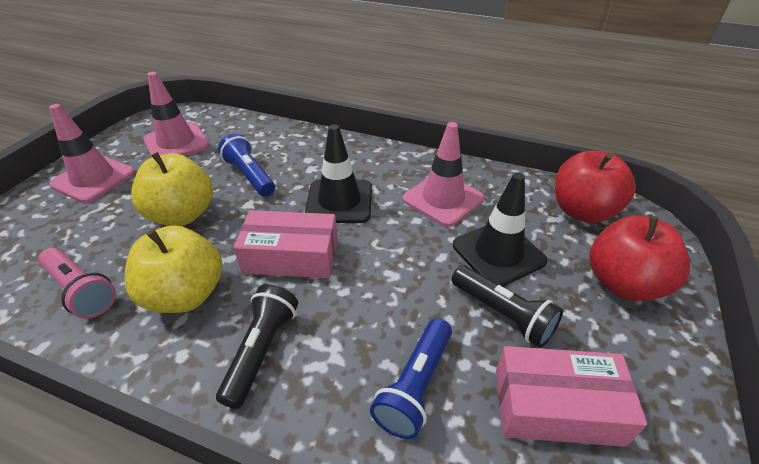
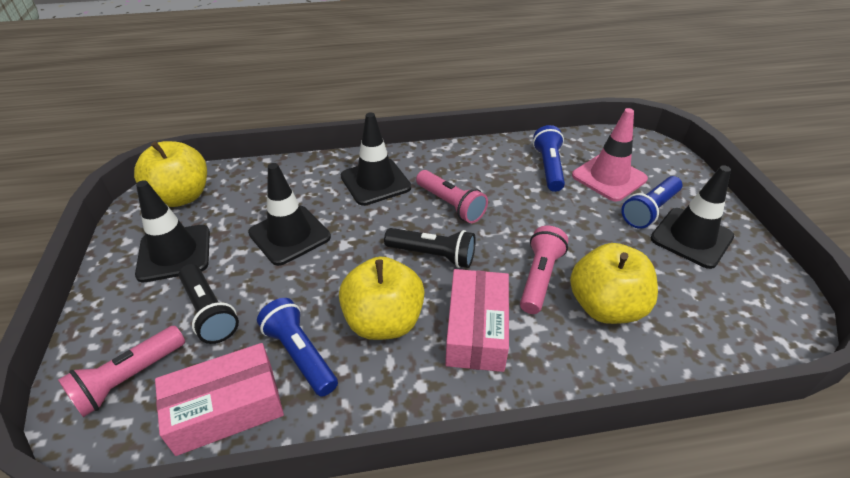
black traffic cone: [305,124,372,223] [453,173,548,287] = 2 -> [135,180,210,282] [248,163,331,266] [341,112,411,206] [651,165,735,269] = 4
blue flashlight: [218,133,275,197] [370,318,452,439] = 2 -> [257,298,338,397] [533,125,565,192] [621,176,682,229] = 3
pink flashlight: [38,248,116,319] = 1 -> [58,326,185,417] [416,170,488,223] [520,226,568,314] = 3
pink traffic cone: [49,104,135,203] [143,72,210,157] [403,122,484,227] = 3 -> [572,108,648,202] = 1
red apple: [555,151,636,223] [589,215,690,301] = 2 -> none = 0
yellow apple: [125,226,222,313] [131,152,213,226] = 2 -> [134,141,207,207] [339,257,425,340] [570,243,658,324] = 3

